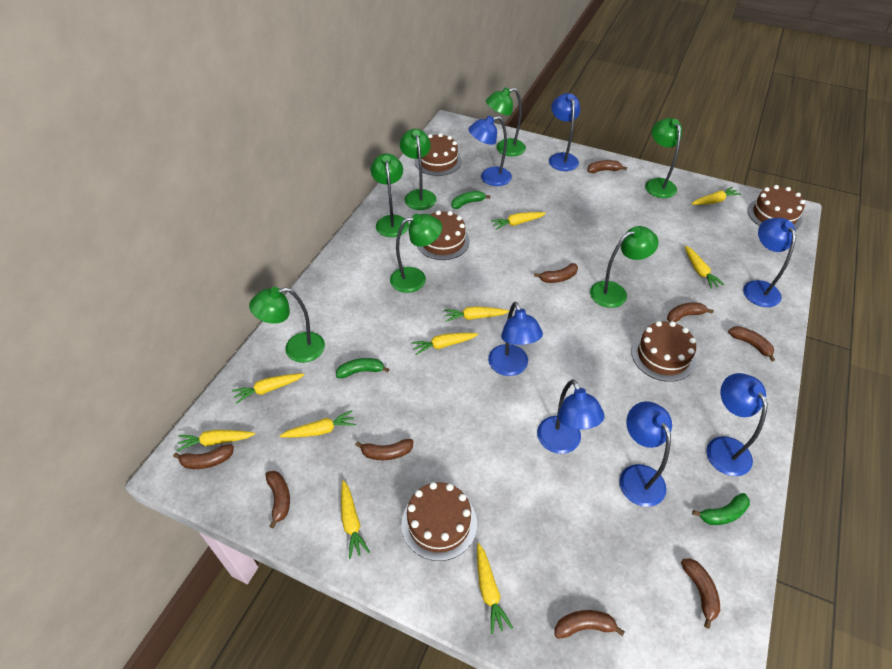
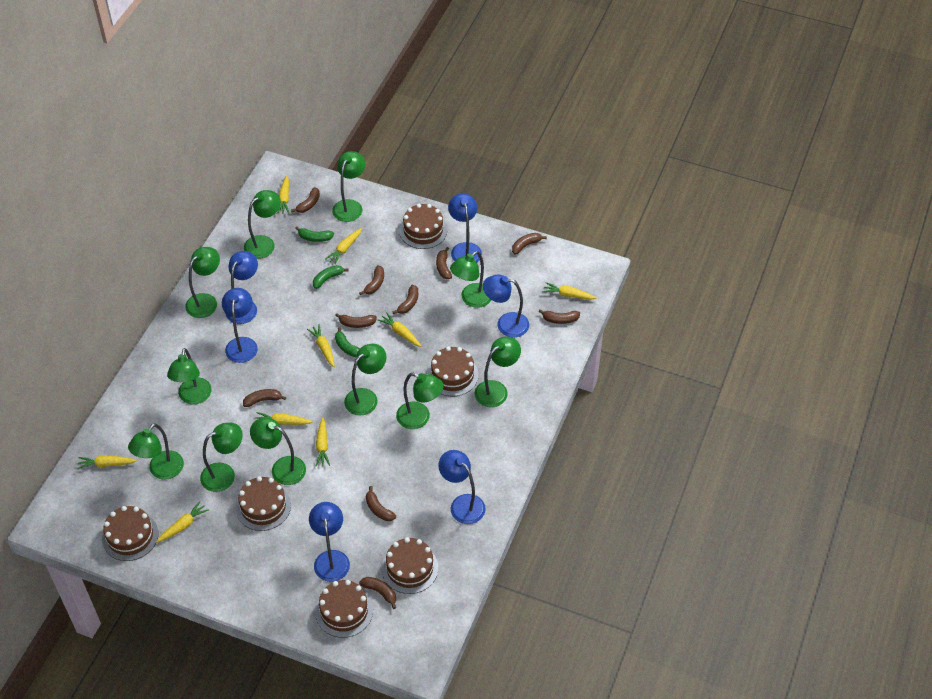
blue lamp: [468,116,512,186] [488,302,543,376] [537,379,605,454] [549,93,580,171] [619,401,672,507] [706,373,768,476] [743,218,796,307] = 7 -> [222,288,258,363] [225,251,258,324] [309,502,350,582] [438,450,486,524] [448,193,482,262] [483,274,529,337] = 6
brown banana: [173,444,234,469] [266,471,290,528] [355,439,414,460] [534,263,578,283] [554,610,625,639] [587,160,627,173] [667,303,714,322] [681,558,720,629] [728,326,775,362] = 9 -> [243,389,286,407] [291,187,320,213] [335,313,377,328] [359,265,384,295] [359,577,396,609] [366,486,396,521] [393,285,418,314] [436,247,452,279] [512,233,547,255] [539,309,580,324] = 10
brown cake: [401,482,477,561] [414,133,462,176] [417,210,470,260] [631,321,696,382] [748,185,805,230] = 5 -> [102,506,158,561] [236,476,291,531] [315,580,373,638] [382,537,438,594] [399,204,447,249] [427,346,479,396] = 6
green lamp: [249,287,325,363] [371,153,409,237] [390,214,442,293] [400,129,436,210] [486,88,526,156] [590,226,659,308] [645,118,682,198] = 7 -> [128,423,184,480] [167,348,212,404] [185,247,220,318] [200,423,243,492] [244,190,281,259] [250,418,306,485] [332,151,365,222] [344,344,386,416] [396,373,444,429] [450,251,491,308] [475,337,521,407] = 11
yellow carrot: [177,430,255,451] [232,373,304,404] [280,410,356,438] [341,480,370,559] [411,333,478,355] [444,306,509,322] [477,543,513,634] [491,212,546,230] [685,246,724,289] [691,187,741,205] = 10 -> [77,455,137,469] [156,501,209,543] [256,412,313,425] [277,176,289,214] [307,325,335,367] [316,417,330,467] [325,228,362,265] [378,312,421,347] [543,282,597,300] = 9

